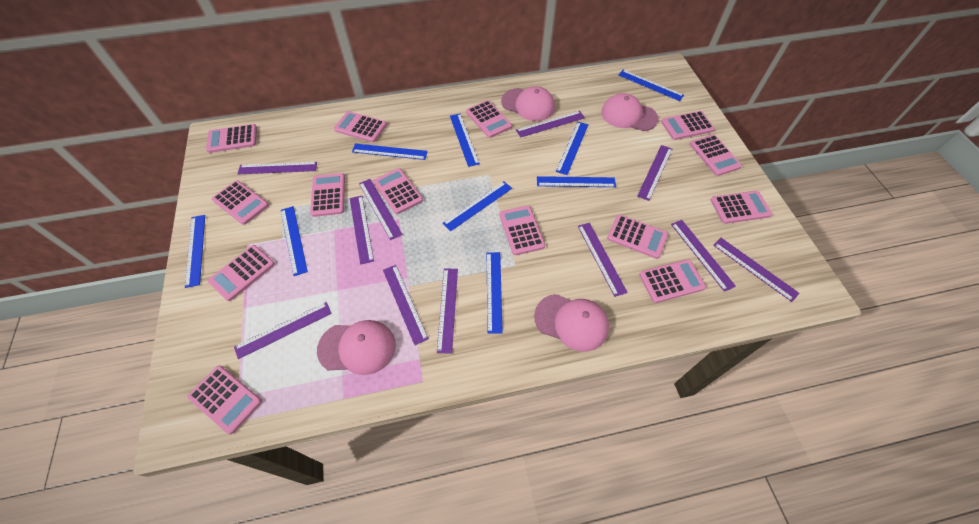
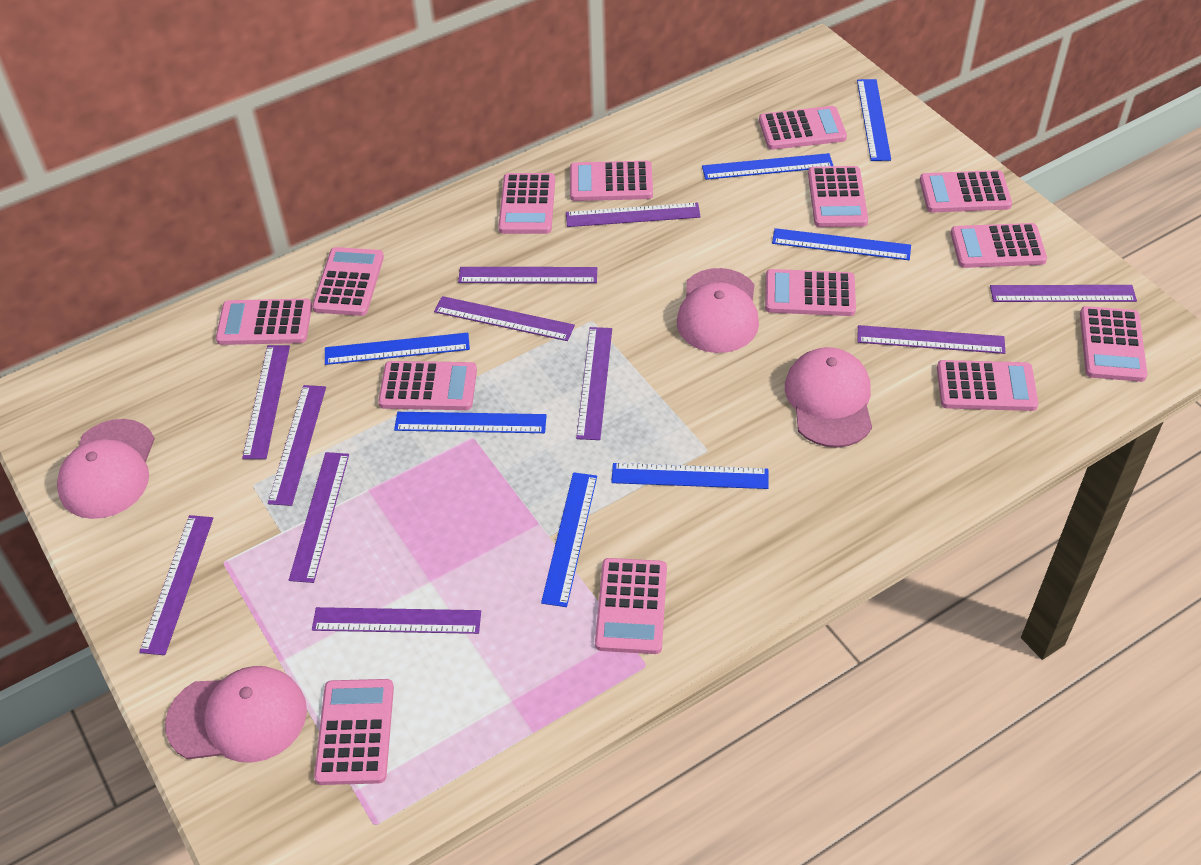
blue ruler: [185,215,205,288] [281,206,308,276] [352,144,428,160] [443,181,512,231] [450,114,480,167] [487,252,503,334] [537,176,616,187] [556,122,588,175] [618,70,684,101] = 9 -> [325,333,470,365] [394,412,547,433] [541,472,597,607] [611,463,769,489] [702,153,833,180] [772,228,911,260] [857,79,891,161] = 7

